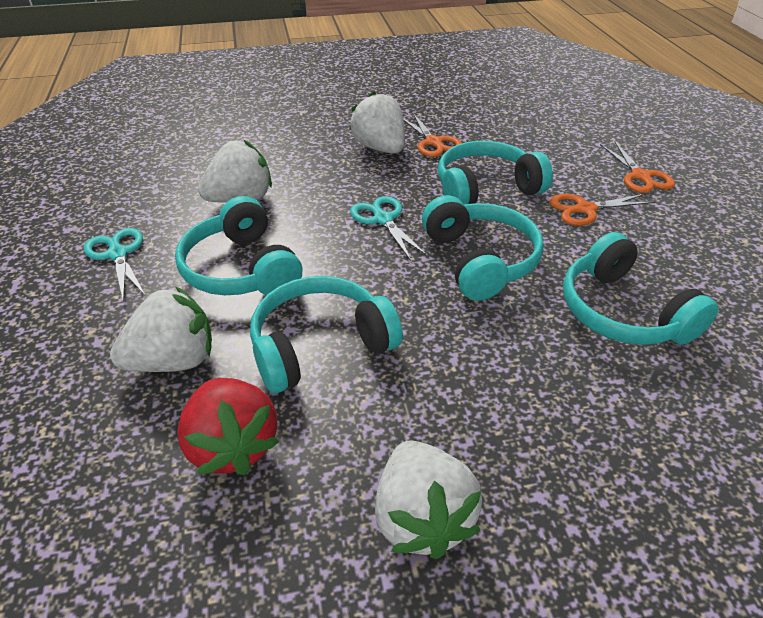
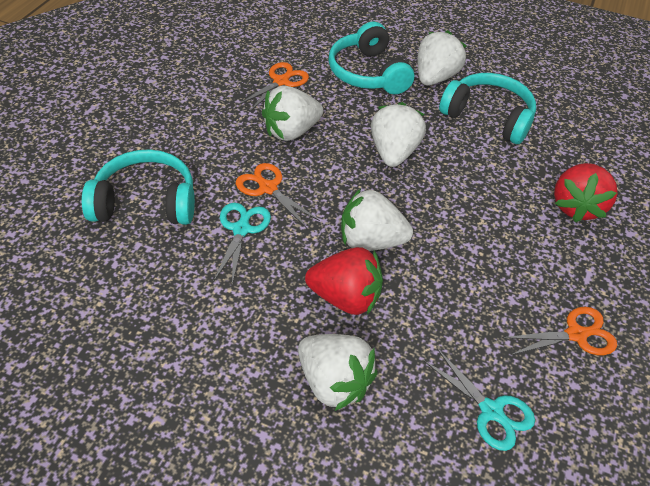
red strawberry: [177,378,279,475] = 1 -> [305,247,383,315] [554,163,618,222] = 2
turquoise headphones: [175,196,302,295] [250,276,403,393] [422,195,544,301] [438,141,553,205] [563,232,718,345] = 5 -> [81,149,195,225] [328,22,414,94] [439,73,536,144] = 3
white strawberry: [110,286,212,372] [198,140,272,203] [349,91,405,153] [375,440,482,559] = 4 -> [262,85,323,141] [298,334,378,411] [341,188,413,251] [371,102,426,167] [418,30,466,85] = 5

